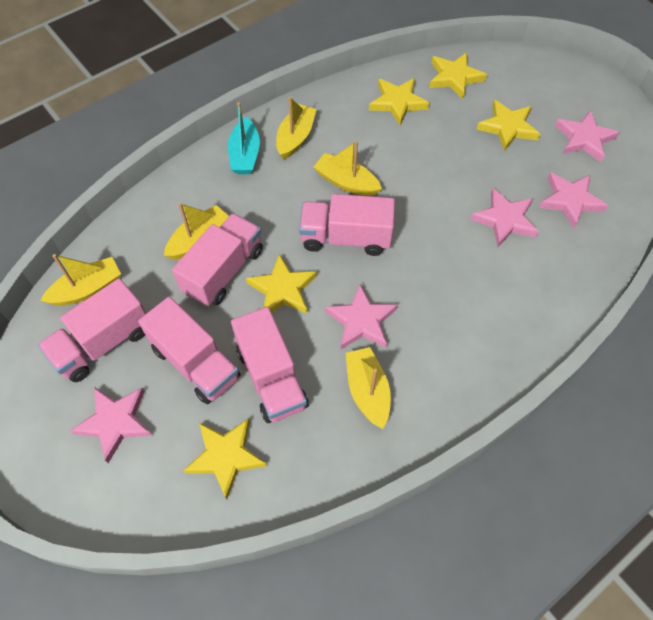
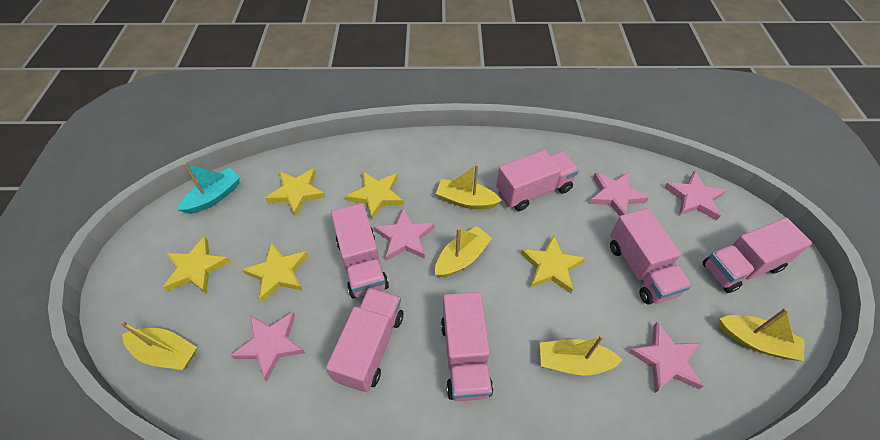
pink truck: [38,278,146,382] [138,297,240,404] [172,213,263,306] [231,307,309,423] [299,194,395,256] = 5 -> [326,288,403,392] [331,203,389,299] [441,292,493,401] [496,150,579,211] [610,208,692,305] [702,218,812,293] = 6

